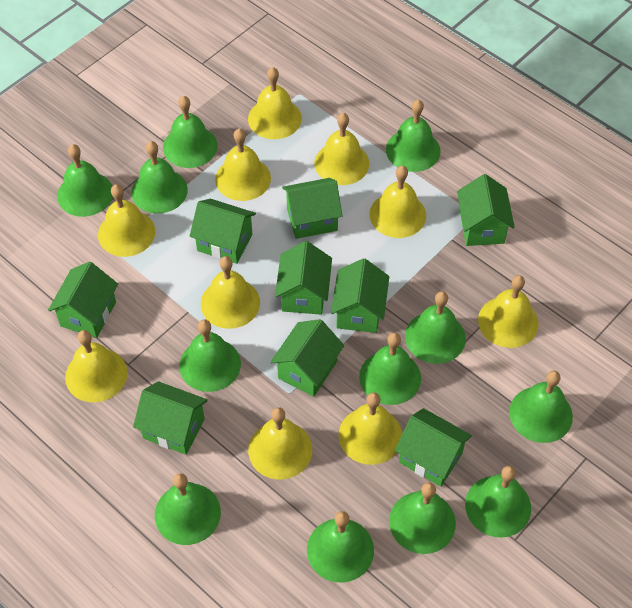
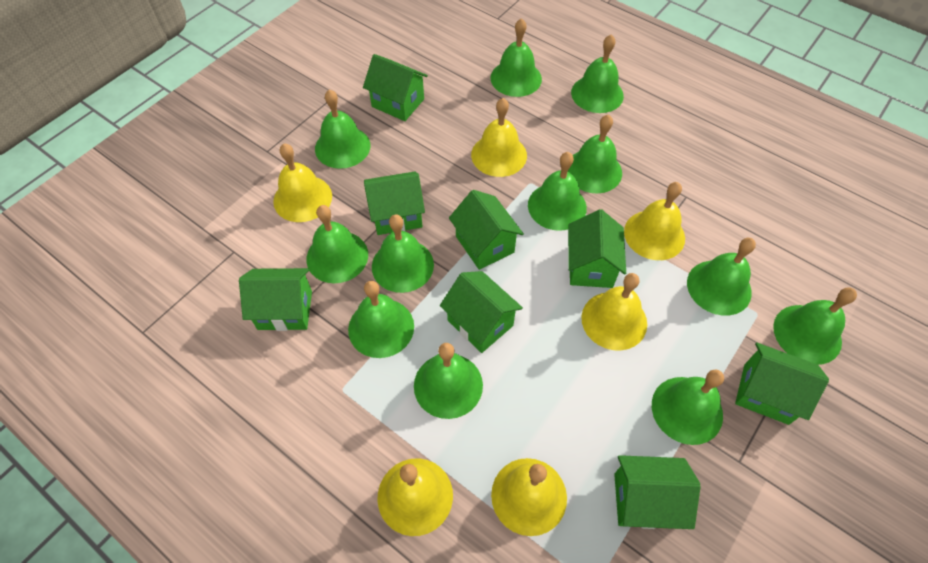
green house: [48,262,118,338] [133,381,208,455] [190,199,256,264] [271,319,344,397] [275,241,332,315] [282,178,343,239] [331,258,389,333] [395,408,472,487] [457,174,515,246] = 9 -> [239,268,312,331] [363,54,428,121] [364,171,425,235] [440,271,523,353] [449,190,524,270] [568,209,626,288] [614,455,701,529] [735,342,829,425] = 8
yellow bell: [65,330,127,402] [98,184,155,257] [201,256,260,329] [215,129,271,201] [248,67,302,139] [248,407,312,479] [314,113,369,185] [339,392,402,465] [369,166,426,238] [478,275,539,348] = 10 -> [273,144,332,222] [378,458,453,536] [471,98,527,177] [491,458,567,536] [581,273,647,351] [624,182,685,260] = 6

